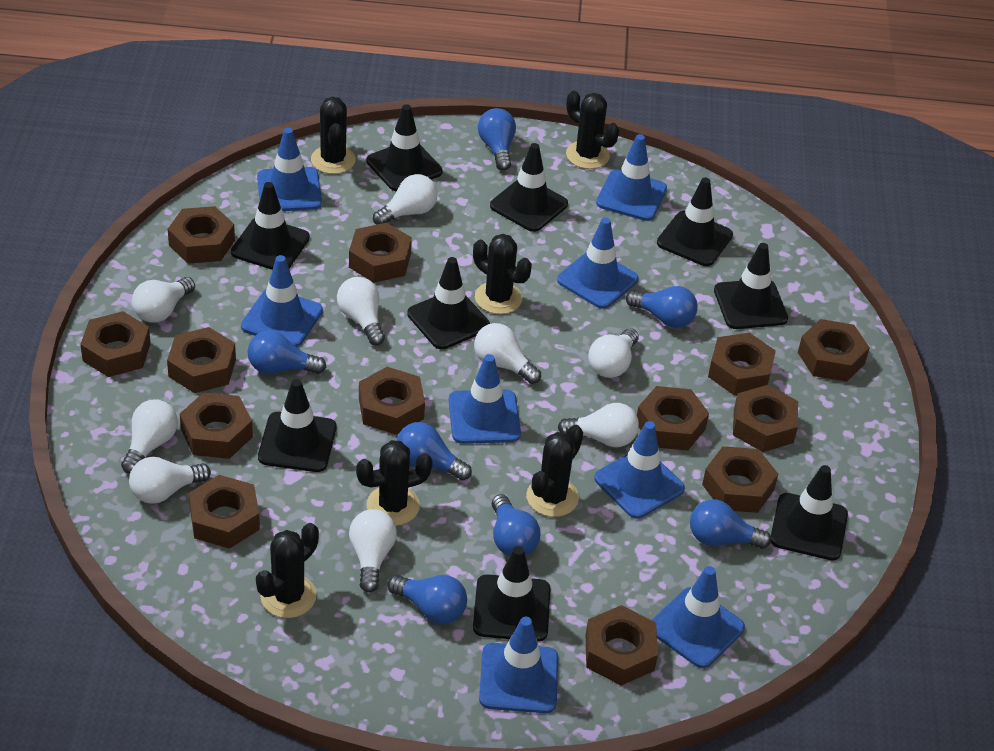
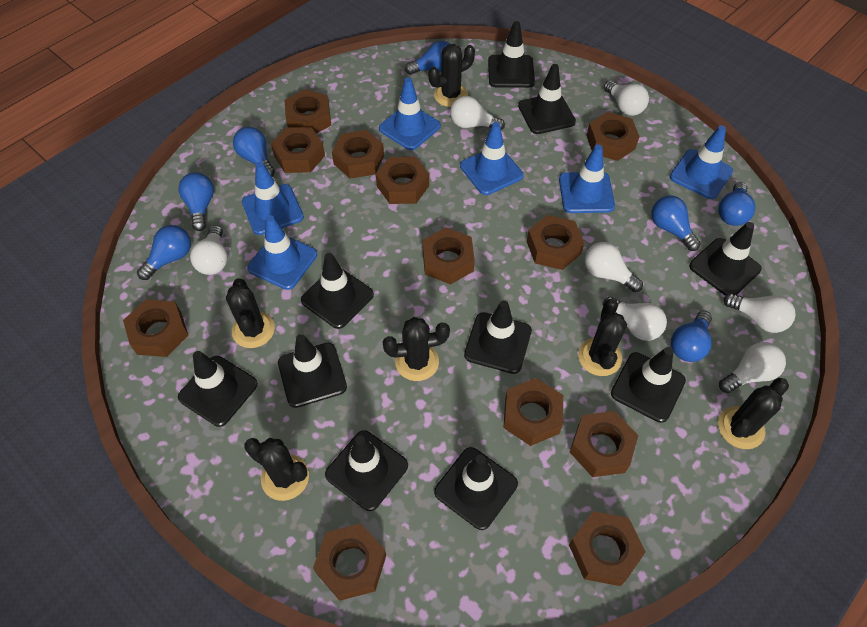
black traffic cone: [231,182,310,270] [258,379,336,472] [367,104,443,191] [407,257,490,349] [473,546,551,642] [490,143,568,232] [657,177,733,266] [714,243,788,329] [771,465,848,560] = 9 -> [178,351,258,427] [278,334,347,408] [301,253,374,329] [325,430,408,511] [434,447,518,530] [464,301,532,374] [488,21,535,88] [518,64,576,134] [611,347,686,423] [689,222,762,296] = 10
blue traffic cone: [241,255,323,347] [257,128,322,211] [449,354,521,444] [479,617,558,713] [557,218,638,309] [594,421,685,519] [596,134,667,221] [652,566,745,668] = 8 -> [242,162,304,235] [247,215,317,290] [379,78,441,150] [460,122,524,195] [559,144,615,213] [670,125,733,199] = 6
brown nut: [80,311,151,377] [167,327,236,393] [168,206,235,264] [180,392,253,459] [189,475,260,549] [349,223,412,283] [359,367,425,435] [586,605,658,686] [637,386,709,450] [702,446,778,513] [708,333,776,396] [733,385,798,452] [798,319,870,382] = 13 -> [123,299,189,357] [271,127,325,173] [284,89,331,134] [313,523,386,601] [332,130,384,179] [376,157,429,204] [423,227,475,285] [503,378,563,446] [527,215,584,270] [569,511,645,586] [570,411,639,477] [586,112,640,161] = 12
white light bulb: [121,399,178,474] [129,457,211,504] [132,277,195,323] [337,277,385,345] [349,509,397,592] [373,174,438,225] [474,323,541,384] [558,403,639,447] [588,328,639,378] = 9 -> [190,225,228,275] [450,96,505,130] [585,242,643,292] [603,297,667,341] [604,80,649,116] [719,342,786,393] [724,293,796,333] = 7

